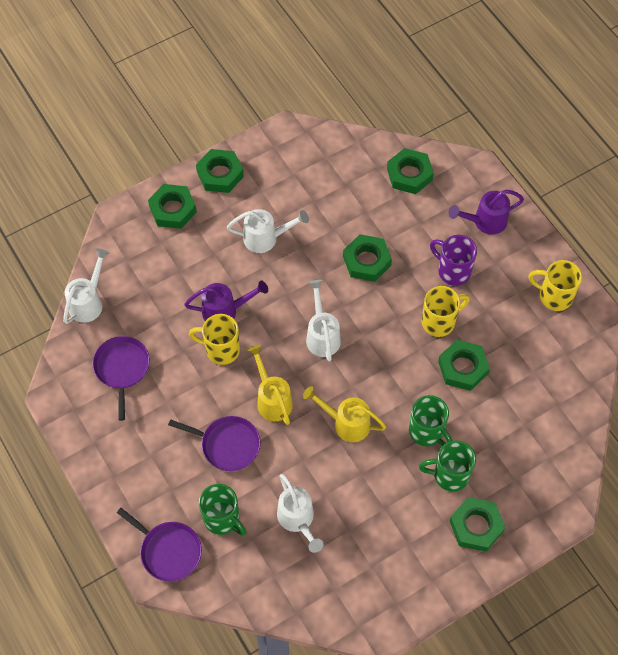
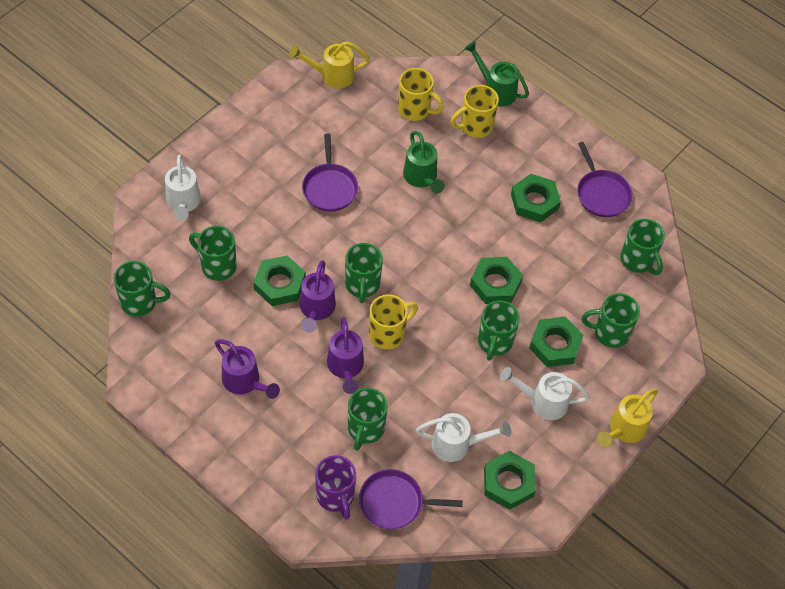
green mug: [199,484,246,536] [409,395,452,446] [419,441,476,492] = 3 -> [114,261,171,316] [189,226,237,281] [345,243,383,303] [348,388,388,451] [478,301,520,361] [582,293,640,348] [621,219,665,275] = 7
green nut: [148,184,197,229] [196,149,244,193] [343,234,392,282] [387,148,434,194] [438,340,490,391] [450,497,505,552] = 6 -> [253,255,306,306] [470,257,523,304] [484,451,536,510] [511,174,561,223] [529,317,583,367] = 5
green watering can: none = 0 -> [403,131,444,194] [464,41,529,106] = 2
purple watering can: [184,280,268,321] [448,190,524,235] = 2 -> [215,340,280,399] [300,260,336,333] [327,317,364,394] = 3
white watering can: [63,248,109,324] [227,209,309,253] [277,474,323,553] [306,280,341,361] = 4 -> [165,154,201,221] [416,413,511,462] [500,367,590,420] = 3

